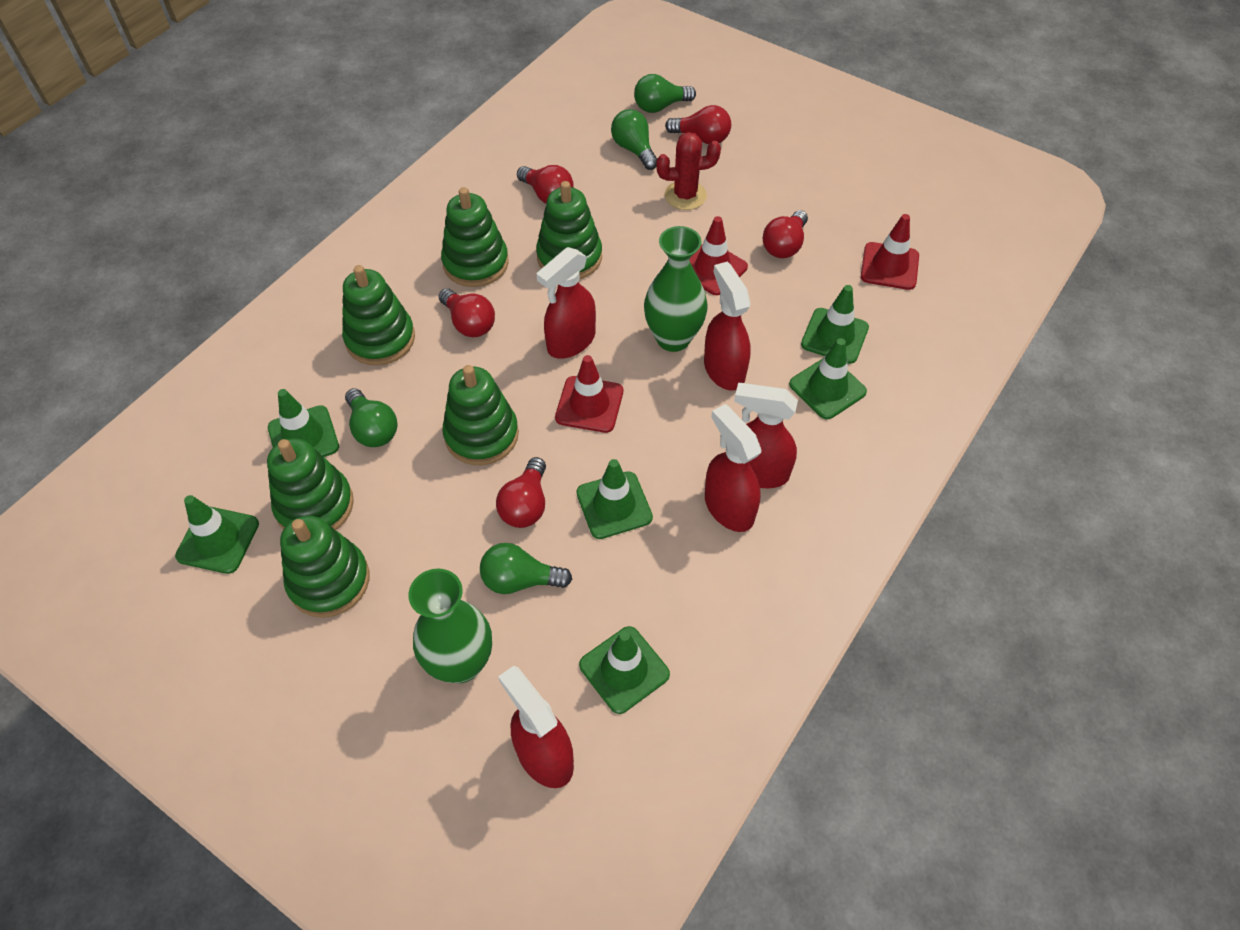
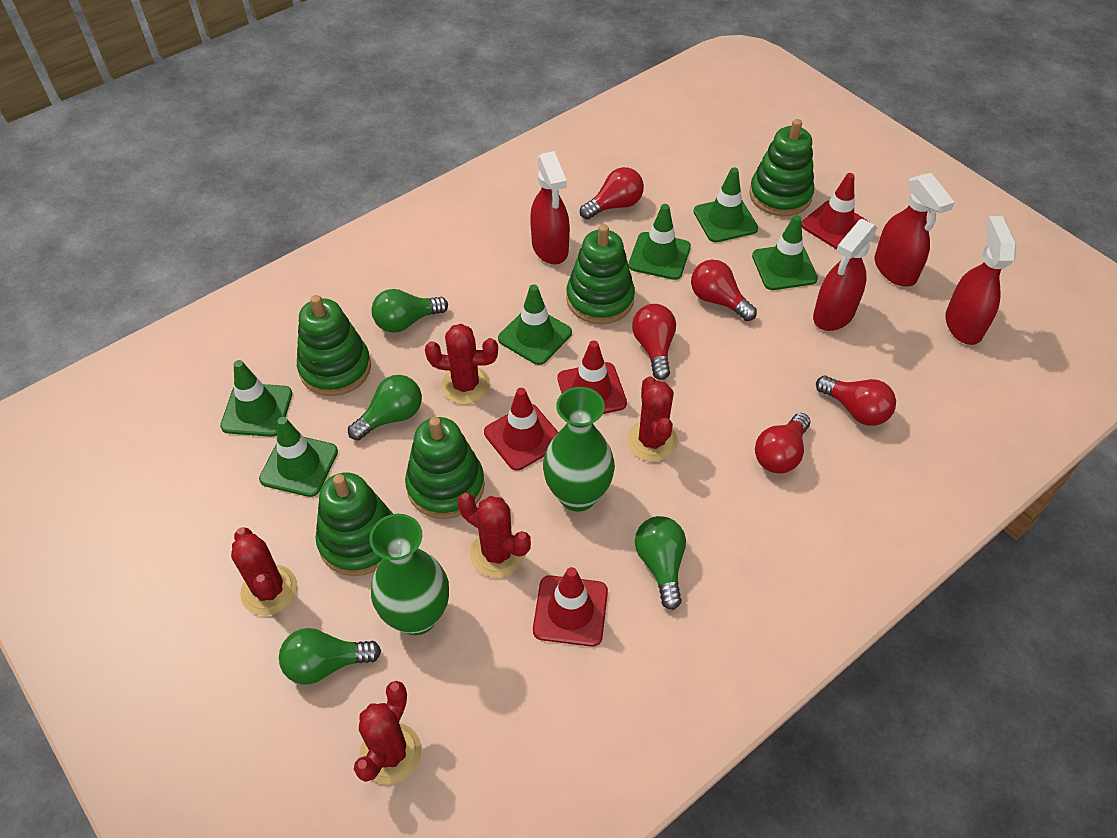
green stacking toy: [267,438,354,530] [280,516,369,618] [342,265,415,366] [441,187,509,287] [442,365,519,465] [536,181,602,279] = 6 -> [297,295,371,396] [315,473,393,576] [405,417,485,519] [566,224,635,324] [749,119,814,216] = 5
red cactus: [656,132,721,210] = 1 -> [231,527,297,616] [354,681,422,784] [425,324,498,404] [458,493,531,578] [627,376,678,462] = 5
red spray bottle: [498,666,574,788] [536,247,596,359] [704,261,751,391] [705,404,761,532] [734,383,798,488] = 5 -> [530,151,570,264] [813,219,878,331] [874,173,955,287] [945,216,1017,345] = 4
red traffic cone: [555,355,623,433] [689,216,748,295] [861,214,919,290] = 3 -> [484,388,558,471] [533,567,608,647] [557,341,627,414] [802,173,869,249] = 4

